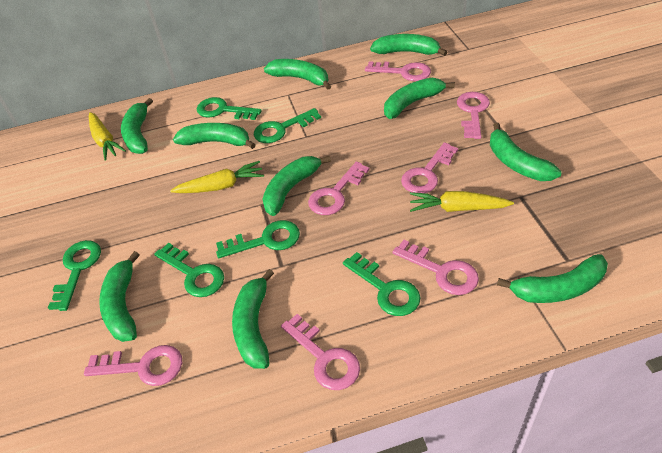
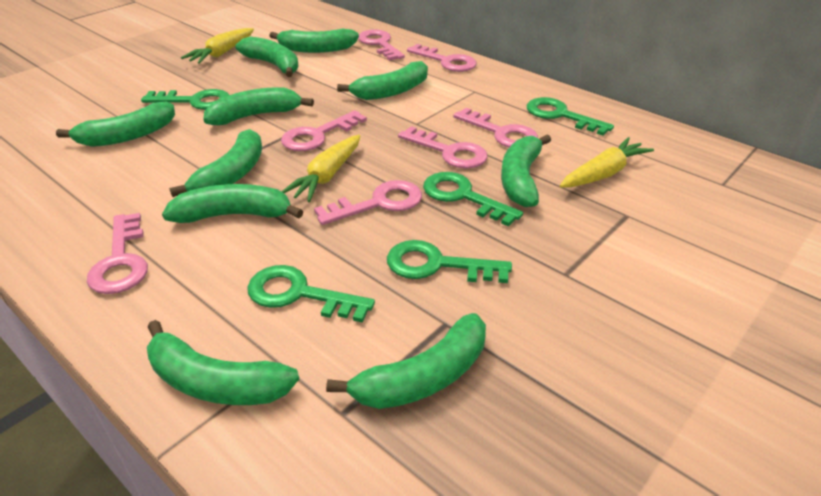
green key: [48,240,101,311] [154,243,224,297] [197,97,262,120] [216,220,300,258] [254,108,321,143] [343,252,421,316] = 6 -> [141,89,229,110] [247,265,375,322] [387,240,512,283] [423,172,523,226] [527,97,614,136] = 5

